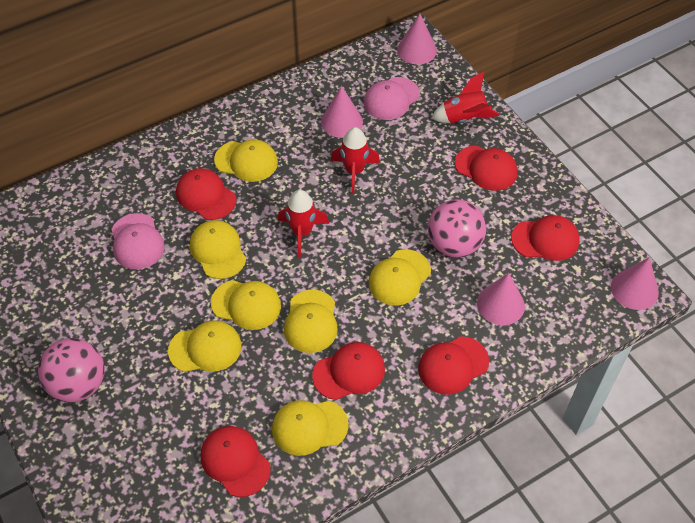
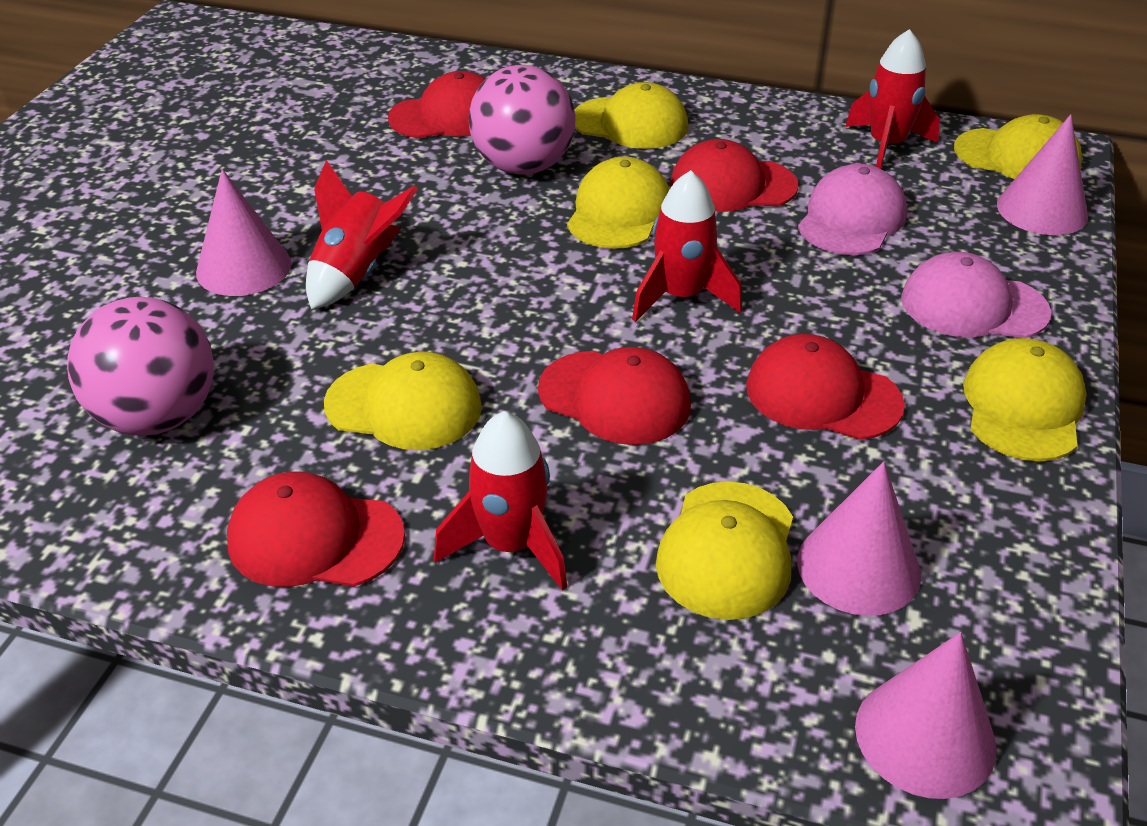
red cap: [176,168,237,220] [201,426,271,497] [312,342,385,400] [418,336,489,395] [455,146,517,191] [511,215,580,261] = 6 -> [227,471,405,587] [388,71,486,138] [538,347,691,445] [670,139,798,212] [746,334,905,440] = 5
red rocket: [278,190,329,257] [331,127,380,194] [431,72,500,123] = 3 -> [306,160,418,309] [434,411,567,591] [632,170,742,322] [845,29,940,169] = 4
yellow cap: [168,320,242,372] [190,220,246,279] [211,280,281,330] [214,139,278,182] [272,400,349,456] [284,290,338,353] [369,249,431,306] = 7 -> [324,352,482,450] [567,157,670,249] [574,82,688,149] [656,481,793,620] [954,114,1082,179] [963,338,1087,462] = 6

